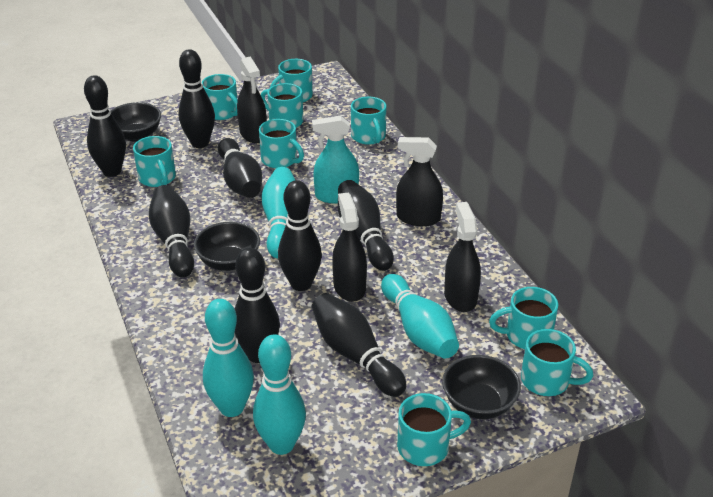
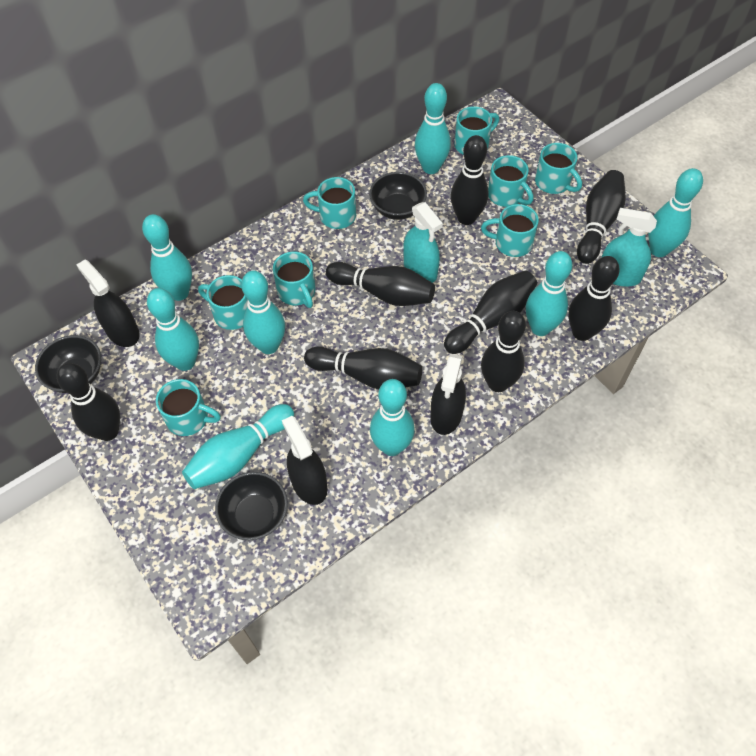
black spray bottle: [237,56,267,143] [332,193,367,302] [396,137,443,226] [444,202,481,312] = 4 -> [76,260,140,347] [282,416,327,505] [430,354,466,435] = 3
turquoise bowling pin: [203,299,254,417] [253,334,306,455] [262,167,295,259] [381,274,459,359] = 4 -> [142,214,192,301] [147,288,199,371] [182,404,294,489] [241,270,285,354] [370,379,415,456] [415,83,451,174] [526,251,572,336] [648,168,703,257] = 8
turquoise mug: [133,136,176,187] [201,74,238,120] [259,119,304,168] [261,83,303,128] [270,59,313,102] [351,97,386,145] [397,393,471,466] [489,287,558,349] [521,329,594,396] = 9 -> [156,379,221,436] [198,275,248,330] [273,252,316,308] [303,177,356,229] [454,106,499,155] [481,204,539,257] [488,155,533,207] [535,143,582,194] = 8
turquoise spray bottle: [312,116,359,203] = 1 -> [403,202,443,283] [601,208,657,287] = 2

